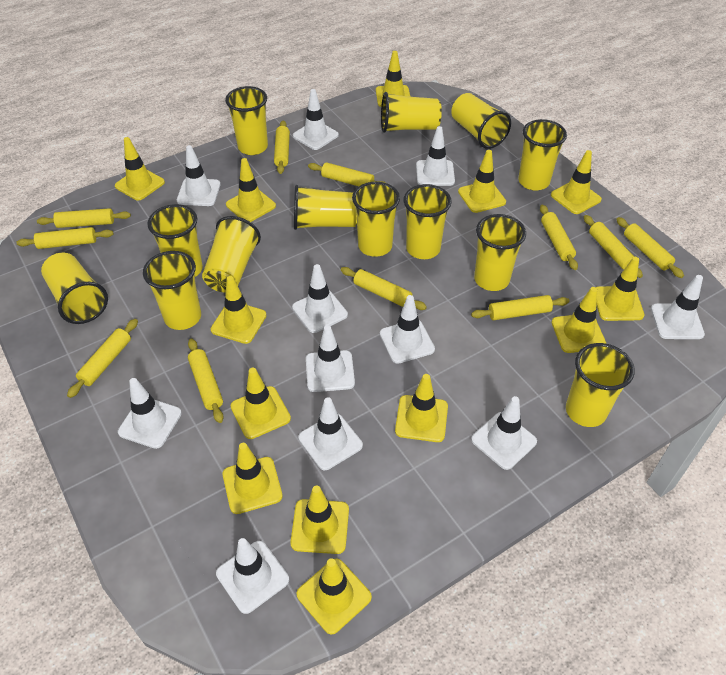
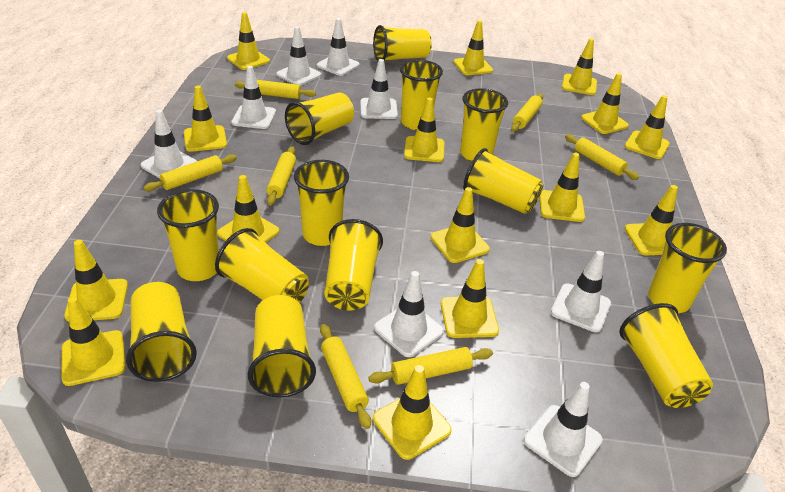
white traffic cone: [118,378,182,449] [177,145,221,206] [216,538,289,614] [292,264,348,333] [293,89,339,150] [298,397,363,470] [306,325,355,392] [380,295,435,364] [416,126,455,186] [471,396,537,470] [651,275,705,339] = 11 -> [141,110,197,178] [232,66,276,129] [277,26,321,86] [317,18,360,76] [360,59,398,119] [374,271,444,357] [524,382,603,477] [551,251,611,332] = 8
yellow rolling pin: [16,227,114,249] [37,208,131,228] [67,319,138,398] [188,338,223,423] [274,120,290,174] [308,162,386,186] [341,267,427,310] [471,295,570,320] [540,205,578,270] [584,215,643,278] [616,217,684,278] = 11 -> [143,154,237,191] [234,80,316,99] [267,146,296,206] [320,324,371,429] [368,347,493,385] [511,93,543,132] [565,134,639,180] = 7
yellow traffic cone: [115,137,165,201] [211,276,267,344] [223,443,283,514] [226,158,276,222] [230,368,291,439] [290,486,349,554] [297,558,372,634] [376,51,410,107] [395,374,448,442] [458,150,506,213] [551,150,602,214] [552,287,606,353] [596,257,644,321] = 13 -> [62,296,126,386] [64,240,128,321] [184,85,227,152] [217,175,279,243] [227,12,270,70] [373,365,452,460] [404,98,445,162] [431,187,490,263] [441,259,499,338] [453,20,493,75] [539,153,585,222] [562,38,597,95] [581,73,629,134] [625,95,670,159] [625,185,678,256] = 15

